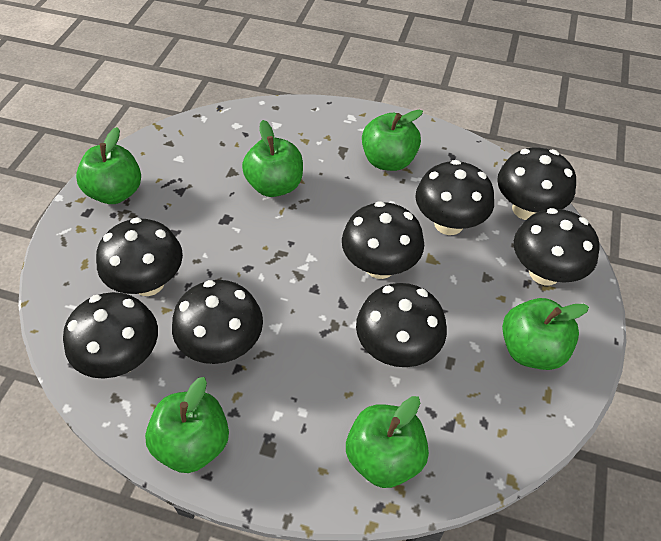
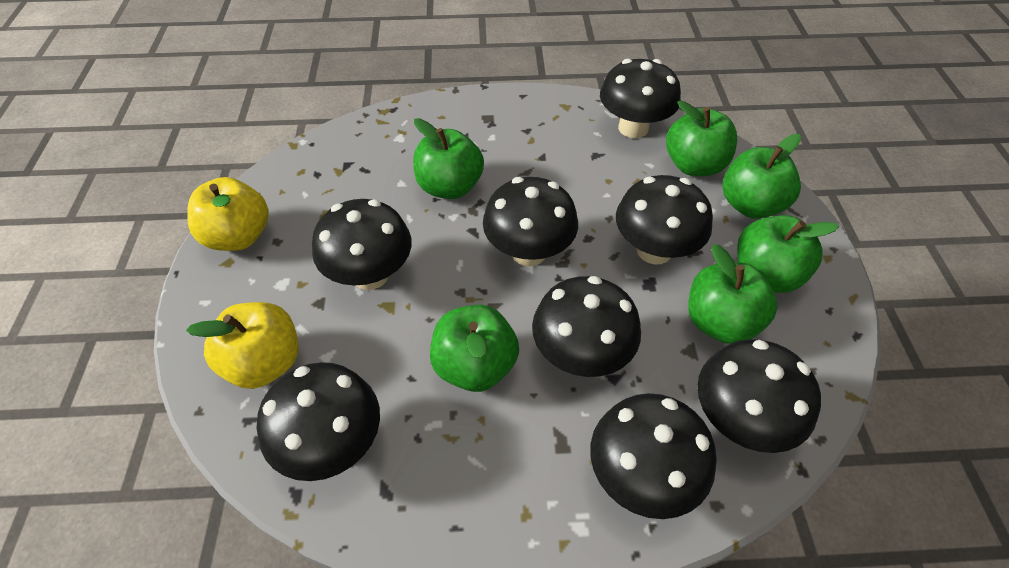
yellow apple: none = 0 -> [186,302,299,389] [187,177,269,251] = 2

